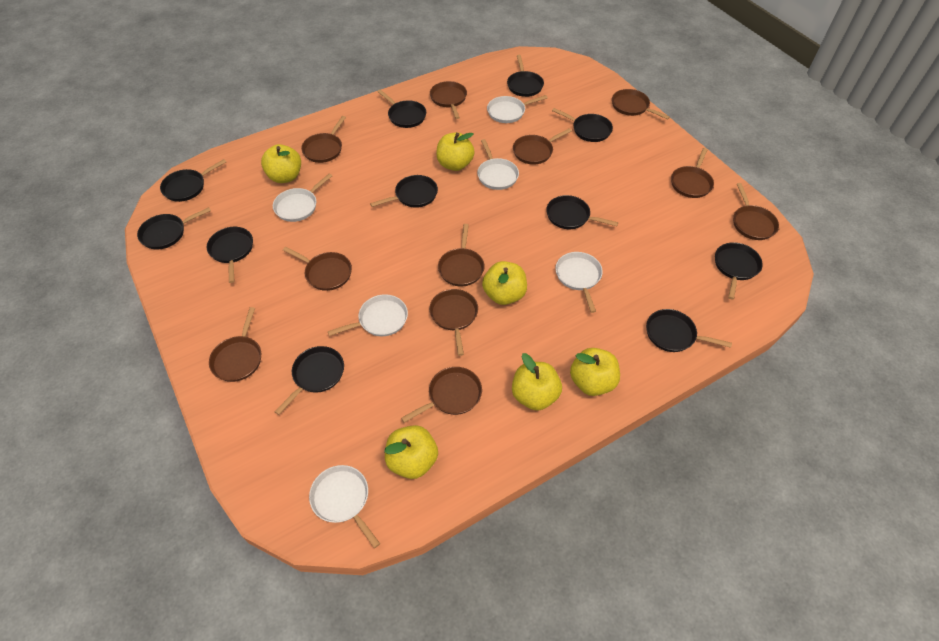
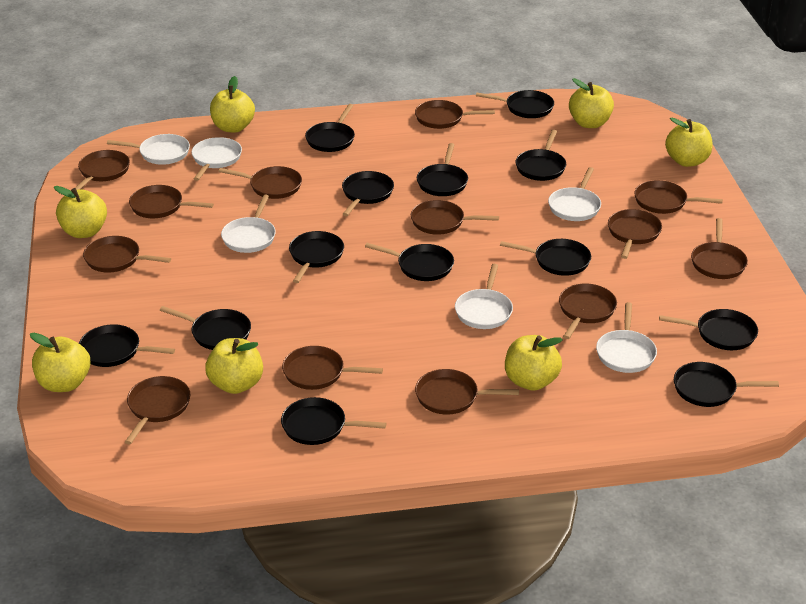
black pan: [137,207,211,250] [160,159,226,202] [207,227,253,283] [275,346,344,415] [370,175,438,208] [377,89,426,128] [507,55,544,97] [546,195,618,229] [552,108,613,142] [646,309,732,352] [715,242,763,300] = 11 -> [79,324,175,367] [160,306,251,350] [281,397,386,445] [289,231,344,283] [305,104,355,152] [342,171,394,216] [365,243,454,281] [417,143,468,196] [476,90,554,118] [500,239,591,276] [516,130,566,181] [659,309,758,350] [674,362,779,407] = 13
brown pan: [209,307,261,382] [283,247,352,291] [301,116,346,163] [401,367,482,423] [429,289,478,356] [430,81,467,119] [438,224,485,286] [513,128,572,165] [612,89,670,119] [671,148,714,198] [733,183,779,240] = 11 -> [75,150,130,190] [83,236,171,273] [125,376,190,445] [129,185,214,218] [219,166,302,199] [282,346,383,390] [411,200,499,235] [415,100,495,129] [415,369,519,415] [559,284,617,339] [608,209,662,259] [634,180,723,214] [691,218,748,279] = 13
yellow apple: [261,144,301,183] [384,425,438,479] [436,132,475,171] [482,261,527,305] [512,353,562,411] [570,348,620,396] = 6 -> [30,333,90,392] [54,186,107,238] [205,338,263,394] [210,76,255,133] [505,335,563,390] [569,78,614,128] [665,118,713,167] = 7

